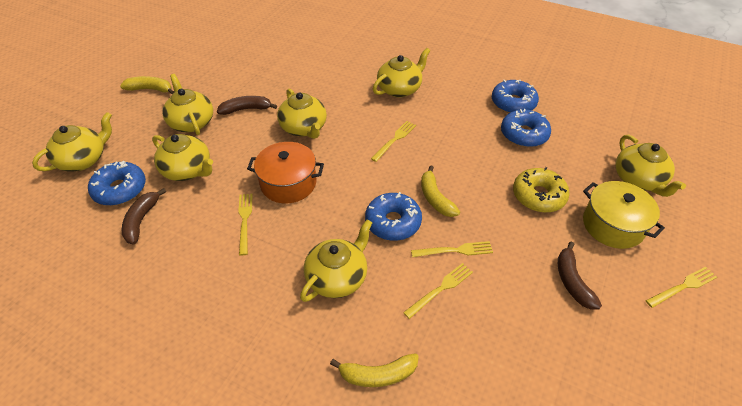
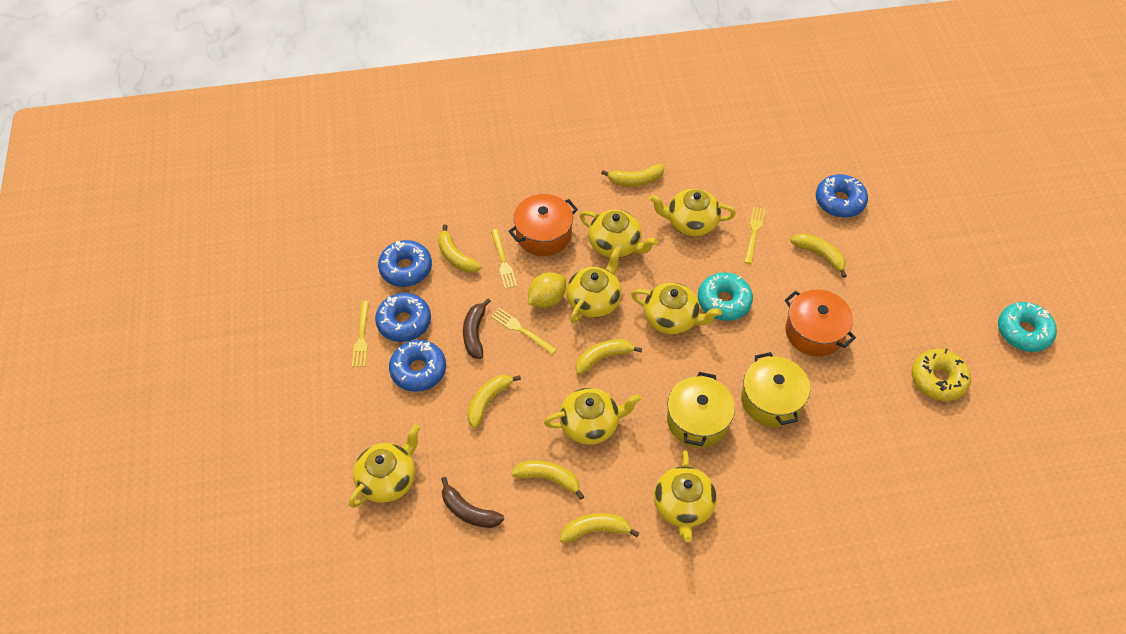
brown banana: [122,188,166,244] [217,96,277,115] [558,242,602,309] = 3 -> [441,477,504,528] [463,298,491,359] = 2
orange pot: [247,142,324,203] = 1 -> [509,194,578,256] [784,289,856,357] = 2
turquoise donut: none = 0 -> [698,272,753,321] [998,302,1057,352] = 2
yellow banana: [120,76,174,94] [330,353,419,387] [421,165,460,217] = 3 -> [438,225,481,273] [467,375,521,428] [511,460,585,500] [560,513,639,543] [575,339,642,375] [601,164,664,186] [790,233,847,278] = 7
yellow fork: [238,194,252,256] [371,121,416,162] [403,263,473,319] [411,241,493,257] [646,267,717,308] = 5 -> [352,301,369,367] [491,229,517,289] [491,308,557,354] [744,207,765,264] = 4
yellow lemon: none = 0 -> [528,272,566,308] = 1
yellow pot: [583,181,665,249] = 1 -> [667,372,735,448] [741,352,810,427] = 2

